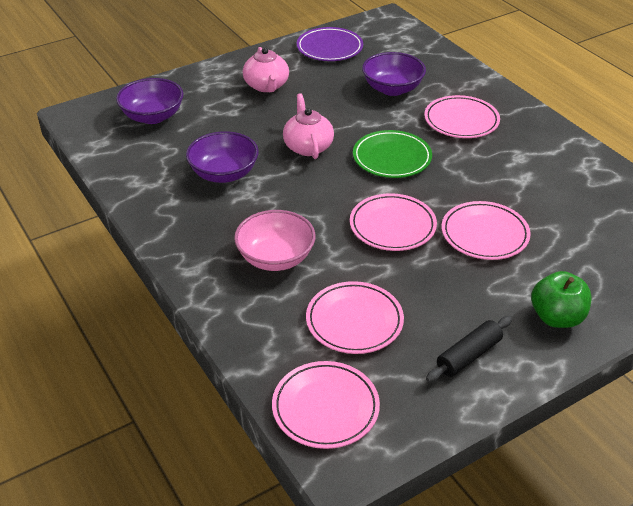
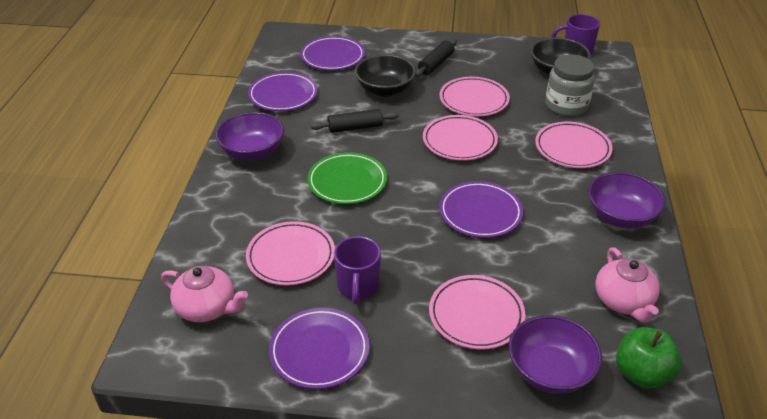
black bowl: none = 0 -> [355,54,416,97] [531,37,591,76] = 2
black rolling pin: [426,316,512,382] = 1 -> [311,109,399,133] [415,39,457,77] = 2
grey jar: none = 0 -> [546,55,595,117] = 1
pink bowl: [234,210,316,271] = 1 -> none = 0
purple mug: none = 0 -> [334,236,381,304] [551,14,600,55] = 2
purple plate: [297,27,363,61] = 1 -> [248,72,318,111] [269,308,369,389] [300,36,365,70] [439,181,523,238] = 4

